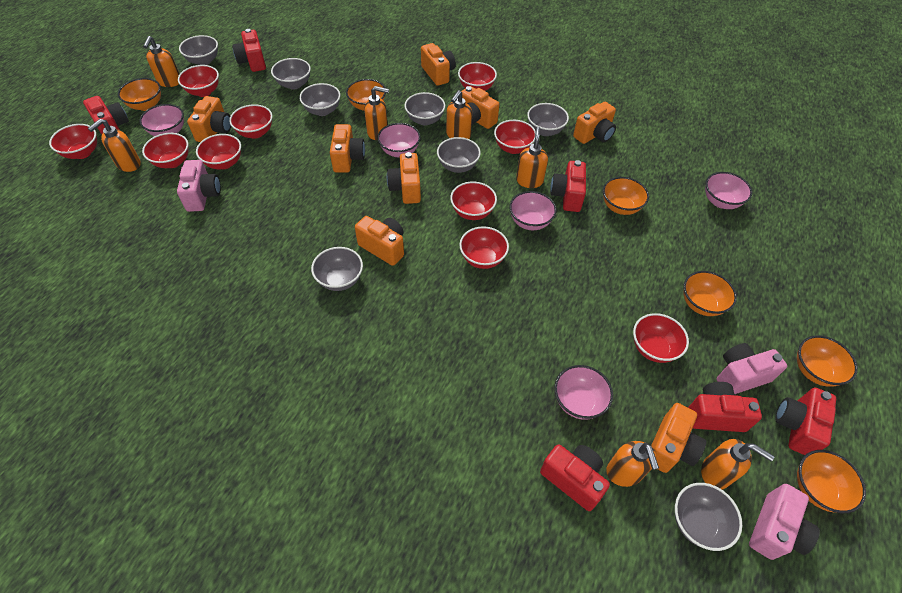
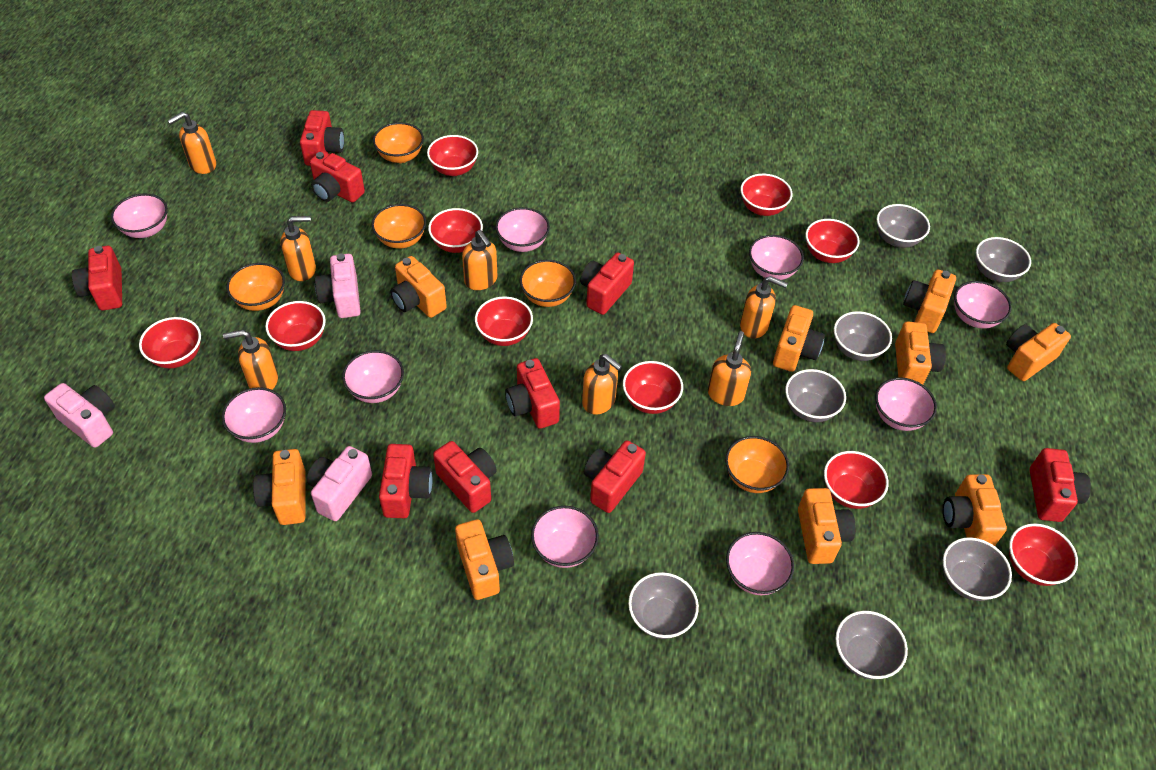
grey bowl: [179,35,218,65] [271,58,311,89] [299,83,340,116] [311,247,363,291] [404,92,445,126] [437,137,481,173] [527,103,569,136] [675,483,742,551] = 8 -> [628,572,699,639] [785,369,846,422] [834,311,892,361] [836,611,908,680] [877,204,930,248] [943,537,1012,601] [976,237,1031,282] = 7
orange bowl: [118,78,161,111] [346,79,386,111] [603,177,649,215] [683,271,737,316] [797,335,858,387] [797,450,866,513] = 6 -> [226,263,285,311] [372,204,426,249] [373,122,424,163] [520,260,576,307] [725,436,789,493] = 5
orange camera: [187,96,231,142] [330,124,365,173] [355,216,404,266] [387,152,421,204] [421,43,456,86] [461,86,499,129] [573,102,616,144] [651,403,707,473] = 8 -> [253,449,305,525] [390,256,447,318] [455,519,514,600] [773,305,825,372] [798,488,856,564] [895,322,946,385] [903,269,956,333] [943,474,1007,546] [1006,323,1071,381] = 9
pink bowl: [139,104,184,136] [377,123,421,158] [509,191,557,230] [554,365,613,420] [705,172,752,209] = 5 -> [111,194,168,238] [222,387,286,443] [342,350,404,403] [495,207,550,252] [531,506,599,568] [726,532,794,595] [749,235,804,280] [875,377,937,431] [954,281,1012,329] = 9
red camera: [83,96,129,135] [232,29,266,72] [540,444,610,511] [550,160,586,212] [688,382,762,432] [775,387,836,455] = 6 -> [72,246,122,311] [300,110,344,166] [310,151,365,203] [379,444,433,518] [433,441,497,513] [505,358,560,429] [580,253,634,315] [584,440,646,513] [1029,448,1091,522] = 9

